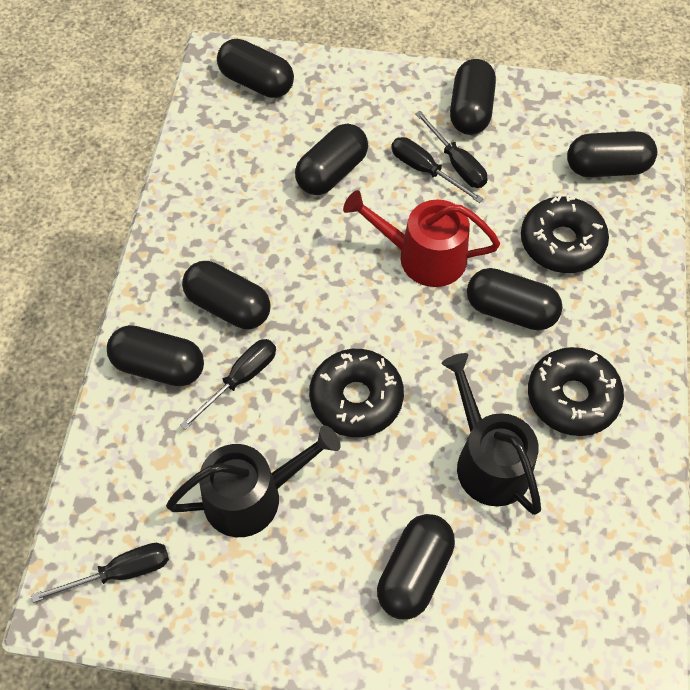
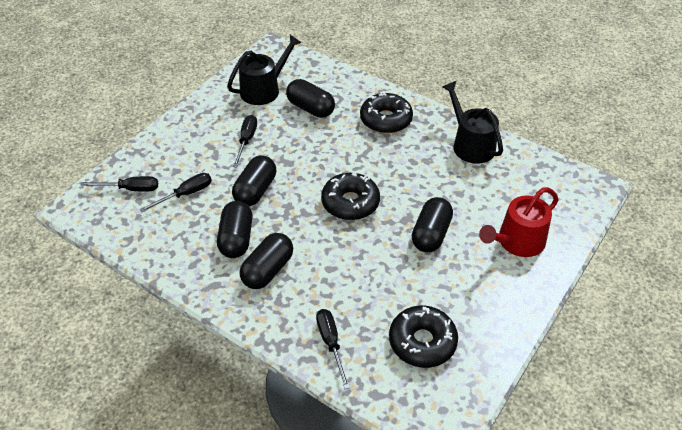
black capsule: [107,325,204,386] [182,261,271,329] [217,39,294,98] [295,123,368,195] [377,514,455,620] [450,59,496,135] [467,268,562,330] [567,131,657,177] = 8 -> [217,201,253,258] [232,155,276,206] [240,233,293,289] [286,79,335,118] [412,197,453,252] = 5

